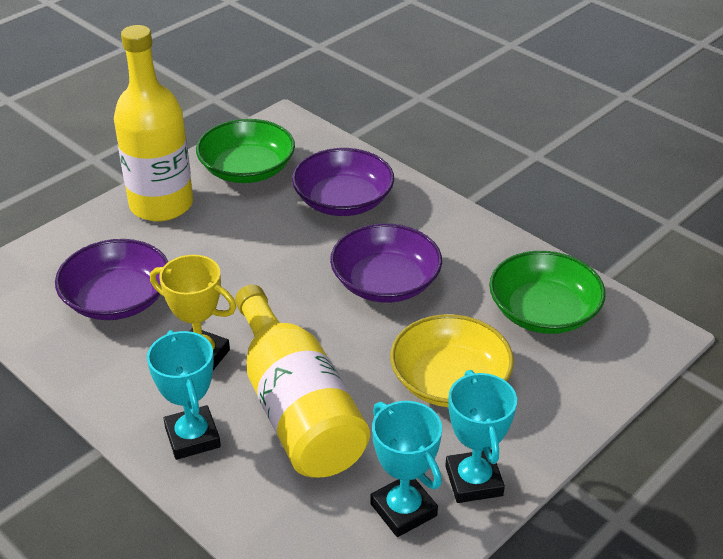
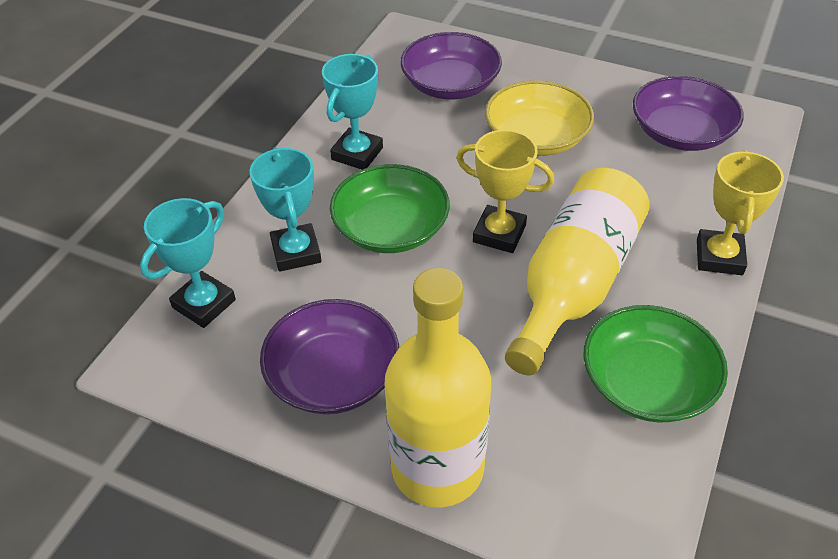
yellow trophy: [150,255,236,370] = 1 -> [456,130,554,253] [697,150,784,275] = 2

